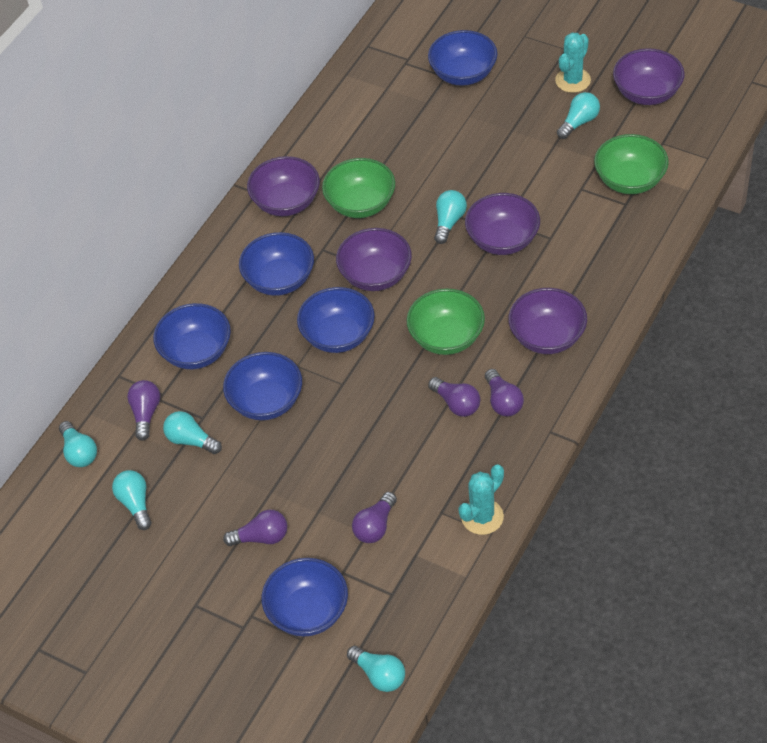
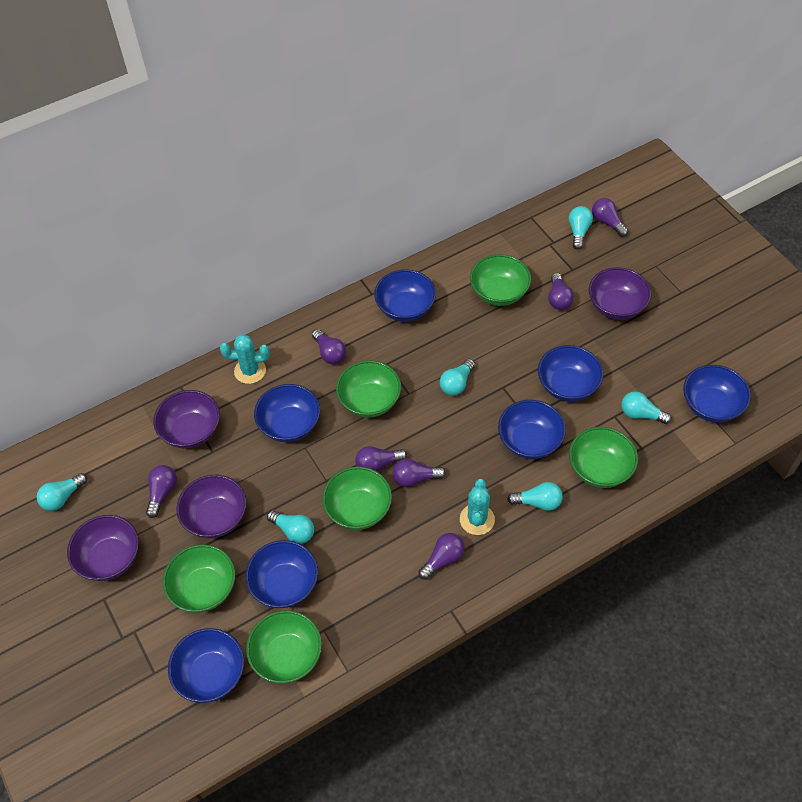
blue bowl: [153,303,231,369] [223,352,302,420] [239,232,314,296] [261,558,348,637] [297,287,375,353] [428,30,498,86] = 6 -> [168,628,244,703] [245,540,318,608] [254,384,320,442] [374,270,436,322] [498,400,566,459] [538,345,603,402] [683,365,751,422] = 7
green bowl: [322,158,395,218] [407,288,485,355] [594,134,669,194] = 3 -> [162,544,235,613] [246,610,322,684] [322,466,392,530] [336,360,401,418] [470,254,531,306] [569,427,638,488] = 6
purple bowl: [247,156,320,216] [336,228,412,291] [465,193,540,255] [508,288,587,354] [613,48,685,105] = 5 -> [67,515,139,581] [153,390,220,449] [176,475,247,538] [589,267,651,320] = 4
purple light bulb: [127,380,160,441] [223,510,287,546] [352,492,397,543] [428,377,480,417] [485,369,524,417] = 5 -> [146,465,177,518] [312,329,346,364] [355,446,407,472] [393,459,446,487] [418,533,465,580] [548,273,574,310] [592,198,628,237] = 7

